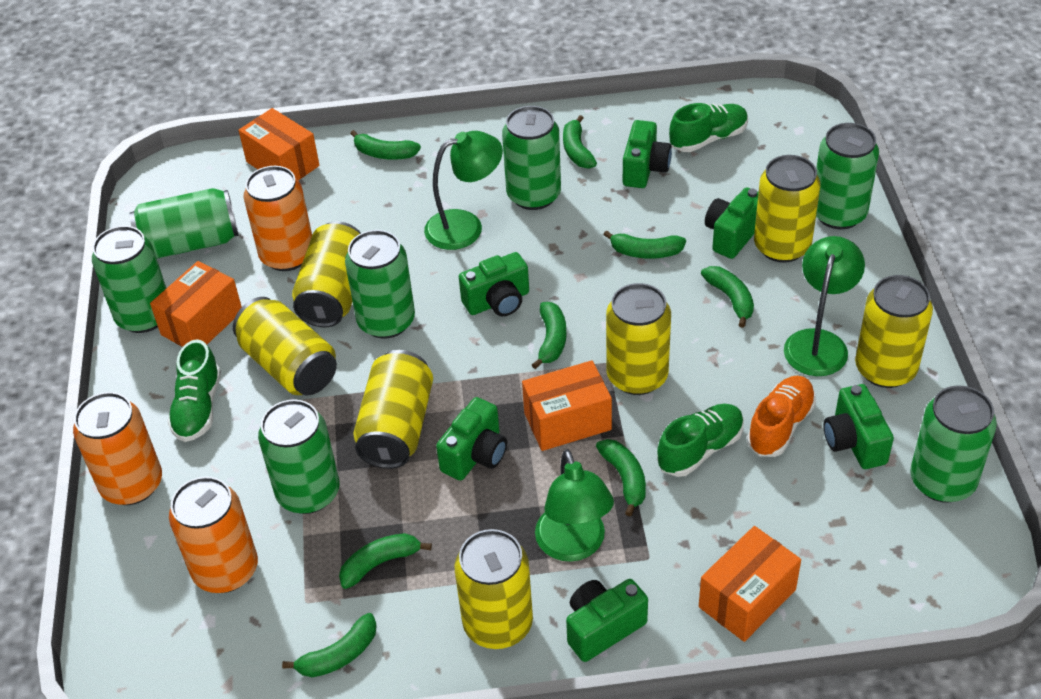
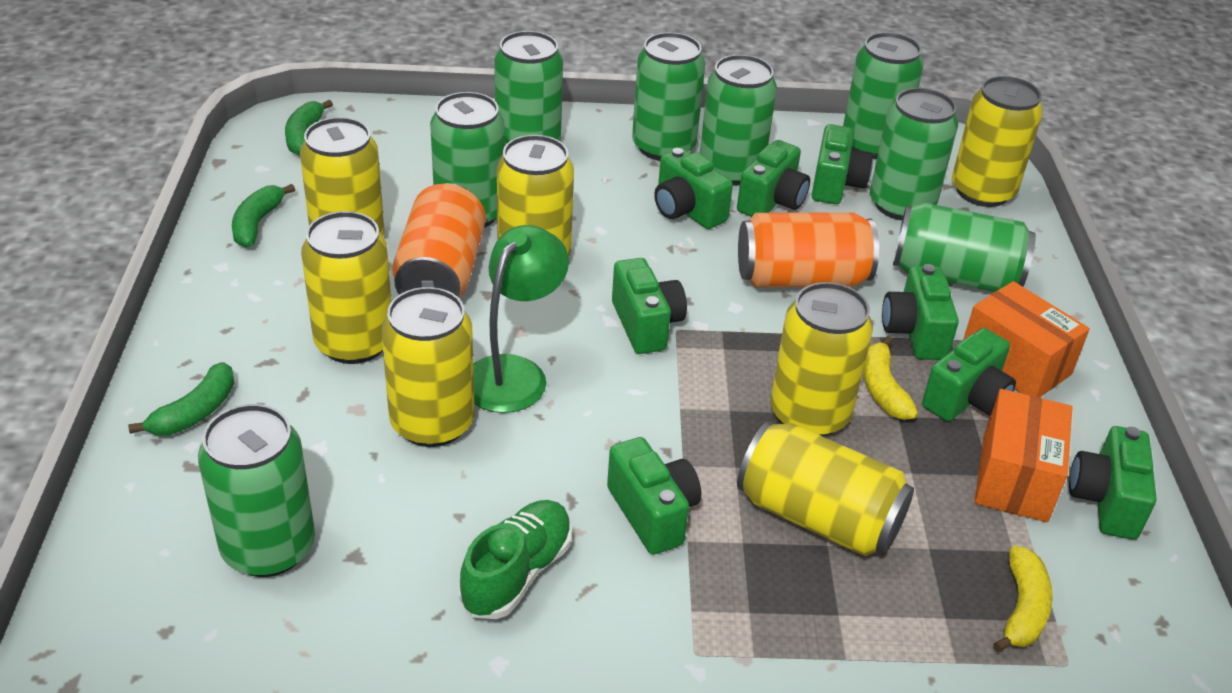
green banana: [282,613,377,677] [339,533,432,589] [350,130,421,160] [532,302,566,369] [563,115,597,169] [596,439,646,516] [603,230,686,259] [701,266,754,328] = 8 -> [128,362,234,435] [232,184,295,247] [285,100,333,155] = 3
green camera: [436,397,507,481] [459,252,529,316] [566,579,648,662] [623,120,672,188] [705,187,759,259] [823,384,894,469] = 6 -> [607,437,701,555] [612,258,687,354] [654,148,733,229] [737,140,810,217] [812,124,873,204] [882,264,959,360] [922,328,1016,421] [1069,426,1157,540] = 8
green can: [92,226,166,333] [130,188,239,259] [258,399,340,514] [345,230,415,339] [502,106,561,210] [816,123,879,229] [910,385,997,503] = 7 -> [198,404,315,577] [430,92,505,228] [494,31,563,145] [632,32,705,161] [700,55,777,186] [843,32,924,159] [870,88,958,220] [893,203,1036,292] = 8
green lamp: [424,131,503,250] [535,449,614,562] [784,236,865,376] = 3 -> [473,225,569,413] = 1
green shoe: [168,339,221,442] [657,404,744,477] [669,103,748,152] = 3 -> [459,500,572,619] = 1
orange box: [150,261,242,347] [239,108,320,180] [522,360,612,451] [699,526,801,642] = 4 -> [963,281,1090,397] [975,389,1072,522] = 2
orange can: [73,392,162,505] [169,477,258,593] [243,166,312,271] = 3 -> [392,183,486,298] [738,212,879,287] = 2
orange shoe: [747,376,816,457] = 1 -> none = 0
yellow banana: none = 0 -> [863,336,918,420] [993,546,1053,652] = 2

